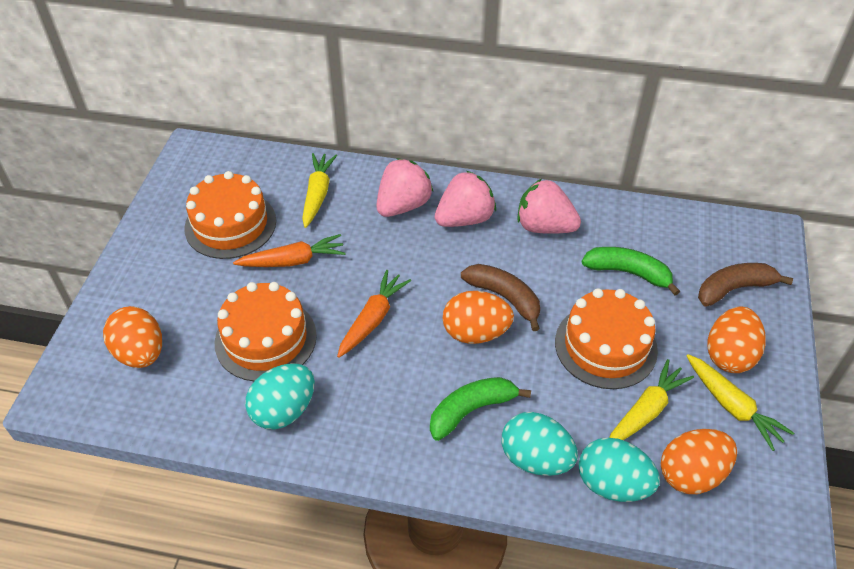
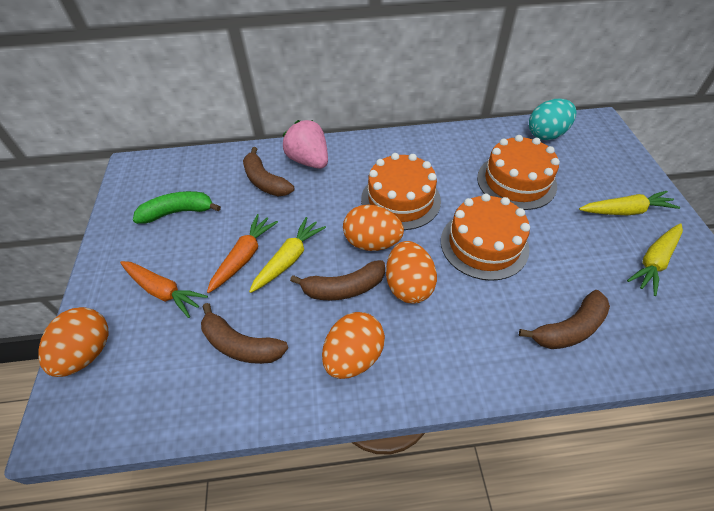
brown banana: [461,264,540,331] [698,263,793,307] = 2 -> [201,303,288,364] [243,147,294,196] [290,260,385,300] [519,290,610,349] = 4
green banana: [430,377,531,441] [582,247,680,295] = 2 -> [133,191,221,224] = 1
pink strawberry: [376,158,433,217] [435,171,496,227] [517,179,581,234] = 3 -> [283,120,328,169] = 1
turquoise egg: [245,363,315,430] [502,412,578,476] [578,437,660,502] = 3 -> [529,99,576,140] = 1

